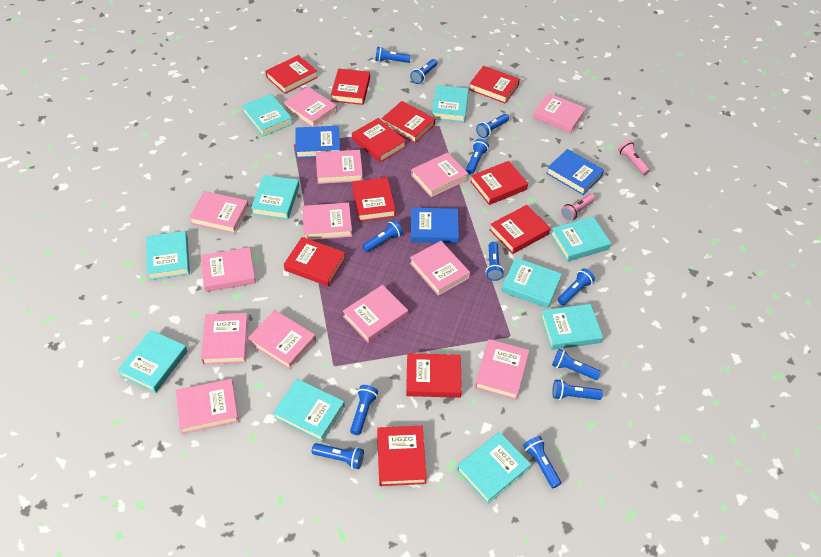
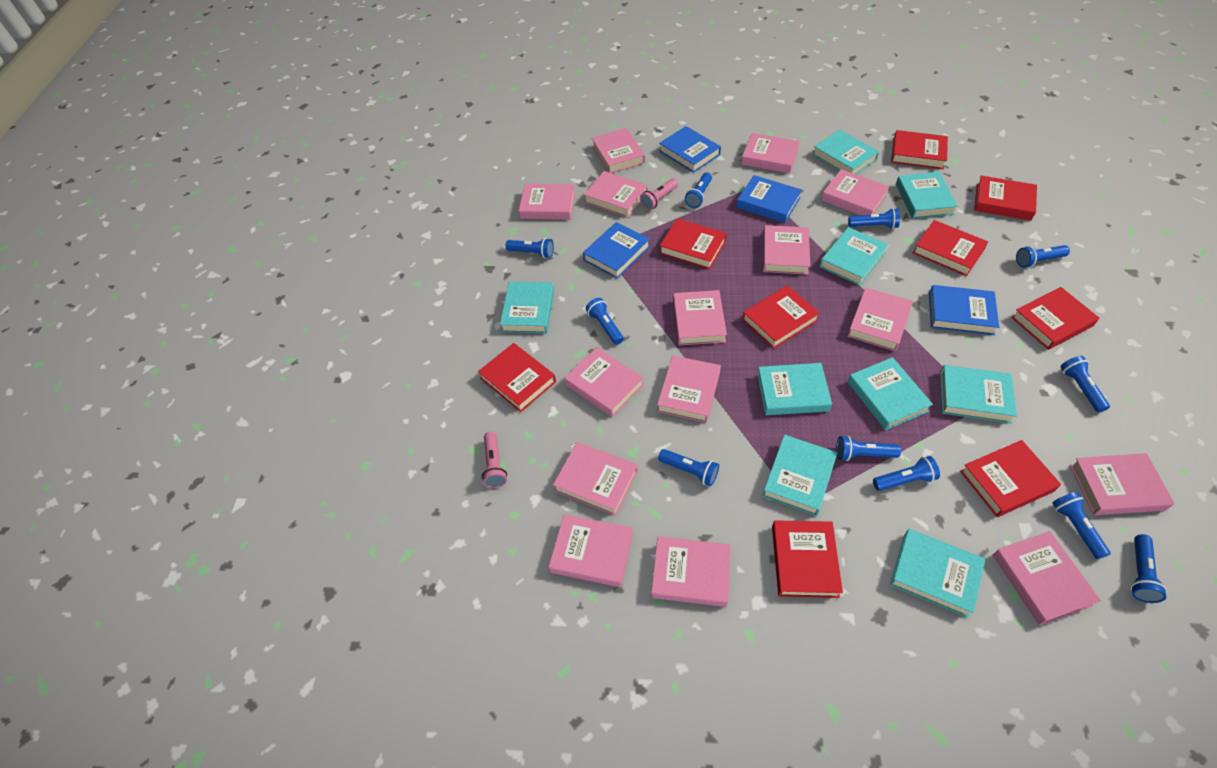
blue book: [295,126,340,158] [411,207,459,243] [546,149,604,195] = 3 -> [583,222,650,279] [659,126,721,173] [737,175,802,223] [929,285,999,335] = 4
blue flashlight: [312,443,364,469] [350,385,378,435] [362,220,403,252] [375,47,411,63] [410,59,437,84] [466,139,489,174] [476,114,509,138] [486,242,504,281] [523,436,561,488] [552,349,601,380] [552,379,603,400] [558,268,595,305] = 12 -> [505,238,554,258] [586,298,624,345] [658,449,719,486] [685,172,712,208] [836,436,901,461] [848,208,900,229] [873,456,940,491] [1016,245,1070,268] [1052,492,1111,559] [1060,356,1110,413] [1130,534,1167,603] = 11
pink book: [176,379,239,434] [189,191,249,234] [200,247,256,292] [201,313,248,365] [248,310,316,370] [284,86,337,127] [302,203,352,240] [316,150,363,184] [343,285,408,343] [410,241,470,296] [411,153,468,197] [474,339,529,400] [533,93,586,133] = 13 -> [519,184,575,220] [549,514,633,587] [553,442,638,516] [564,347,644,417] [584,171,648,218] [592,128,645,173] [651,537,731,607] [657,355,721,423] [673,290,727,345] [741,133,800,173] [763,225,810,275] [821,169,890,215] [847,287,913,351] [993,531,1101,626] [1070,453,1175,515] = 15
red book: [265,55,318,94] [284,237,346,286] [331,69,370,105] [352,118,406,162] [352,177,396,222] [377,426,427,486] [381,101,435,143] [406,353,462,398] [469,66,520,104] [470,161,528,205] [490,205,551,254] = 11 -> [478,343,556,412] [660,219,727,269] [742,285,820,349] [772,521,843,598] [891,130,948,169] [913,220,988,276] [960,440,1061,517] [974,176,1037,221] [1011,287,1099,350] = 9
turquoise book: [118,330,188,393] [146,231,190,280] [242,94,293,137] [251,175,299,220] [273,379,345,442] [432,85,469,122] [457,432,531,504] [501,257,562,308] [540,304,603,350] [550,216,611,262] = 10 -> [500,282,554,333] [757,363,832,415] [763,435,837,516] [812,130,879,174] [820,227,889,286] [848,357,933,430] [890,529,985,618] [896,172,958,219] [940,365,1017,423] = 9

